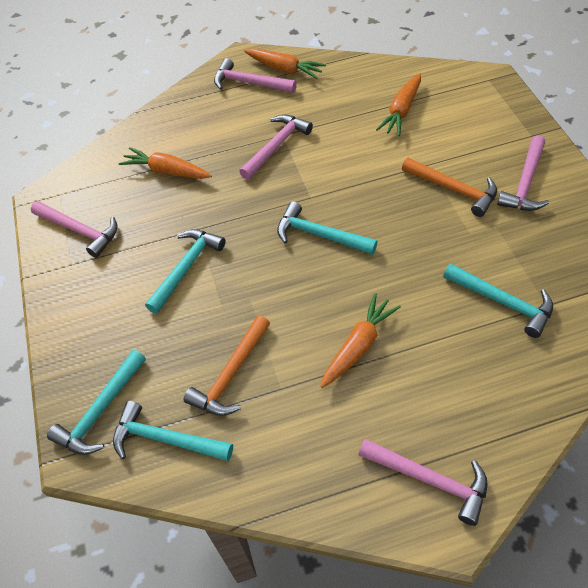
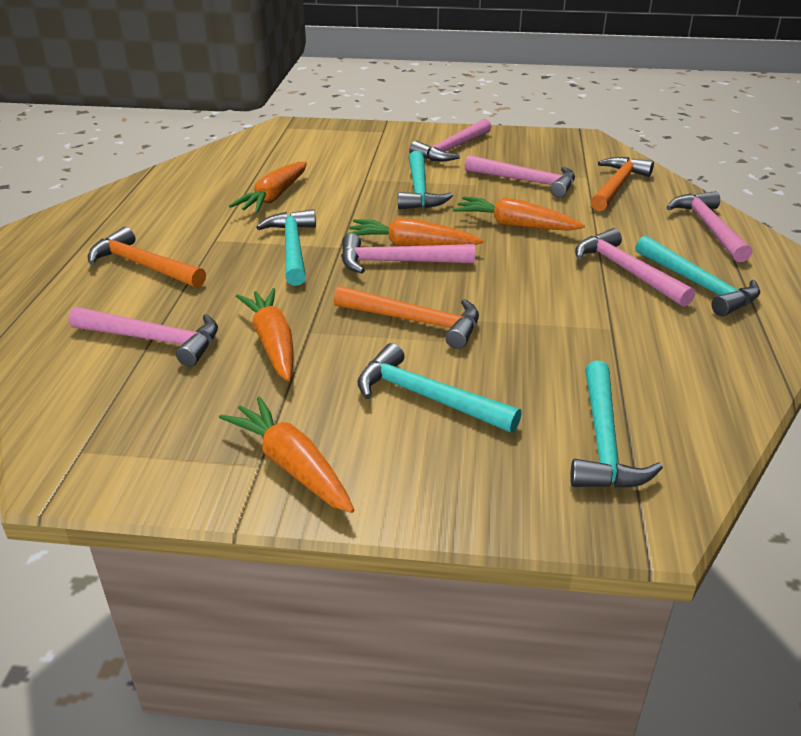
orange carrot: [118,147,212,179] [244,48,326,79] [320,293,401,388] [376,73,421,136] = 4 -> [219,396,354,513] [229,162,307,213] [236,288,293,381] [345,218,483,246] [453,196,585,231] = 5
orange hammer: [184,315,270,416] [402,158,497,217] = 2 -> [88,227,206,288] [334,286,479,349] [590,157,654,211] = 3
pink hammer: [31,201,117,258] [214,58,297,93] [239,114,313,180] [359,439,487,526] [497,135,549,211] = 5 -> [69,307,218,366] [341,233,475,273] [409,119,492,161] [465,155,575,197] [575,228,695,307] [666,191,752,262] = 6

